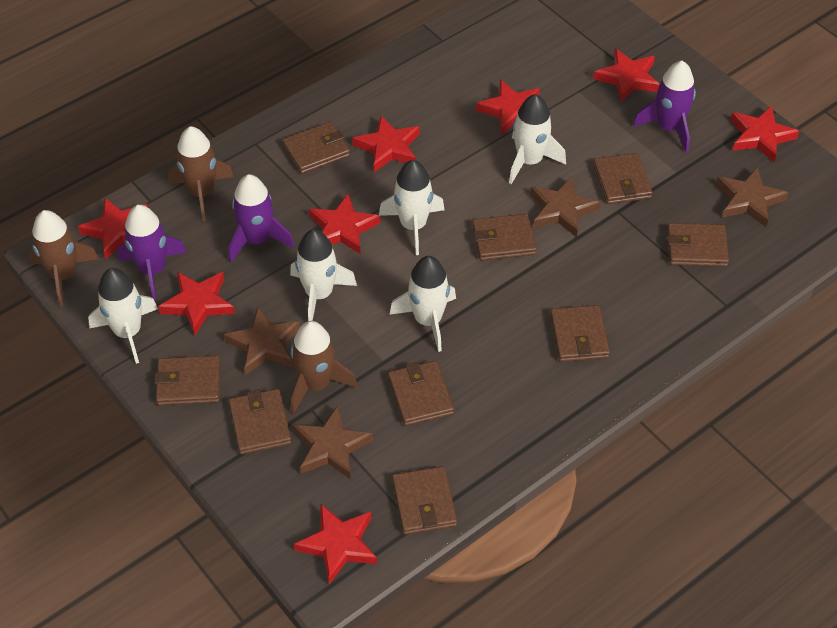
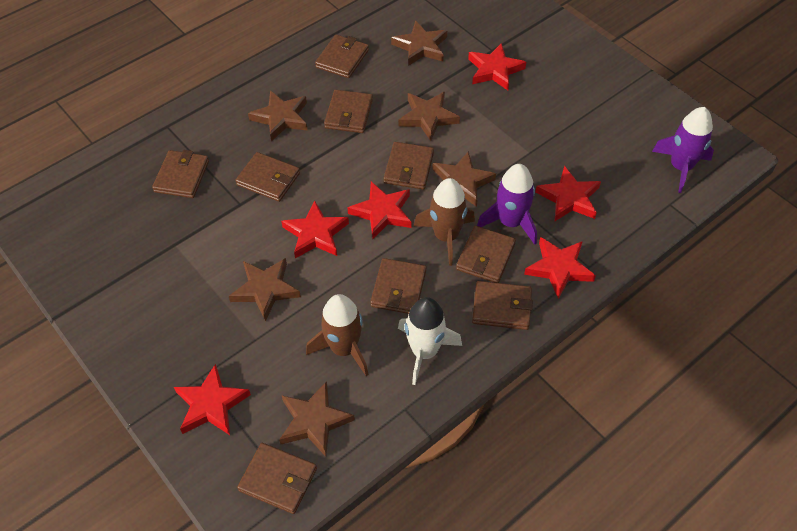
brown rocket: [29,210,99,306] [168,126,234,221] [291,321,357,414] = 3 -> [306,294,369,376] [414,178,475,266] = 2
brown star: [224,307,300,375] [293,405,373,479] [530,176,601,238] [716,167,788,227] = 4 -> [229,258,301,321] [248,90,308,141] [279,381,355,457] [391,20,447,66] [398,92,460,141] [432,151,496,207] = 6
purple rocket: [117,205,186,301] [228,174,294,263] [633,61,696,152] = 3 -> [477,164,537,245] [652,107,714,193] = 2
red star: [78,198,148,259] [158,272,235,335] [294,503,377,585] [309,193,380,254] [352,115,420,172] [476,80,540,135] [594,48,660,102] [731,106,799,162] = 8 -> [174,364,251,435] [281,200,349,258] [347,182,412,239] [468,43,526,90] [524,237,596,299] [535,166,601,222] = 6
white rocket: [88,268,158,364] [290,229,357,321] [379,160,445,255] [389,256,456,352] [509,94,566,184] = 5 -> [398,297,462,385] = 1

